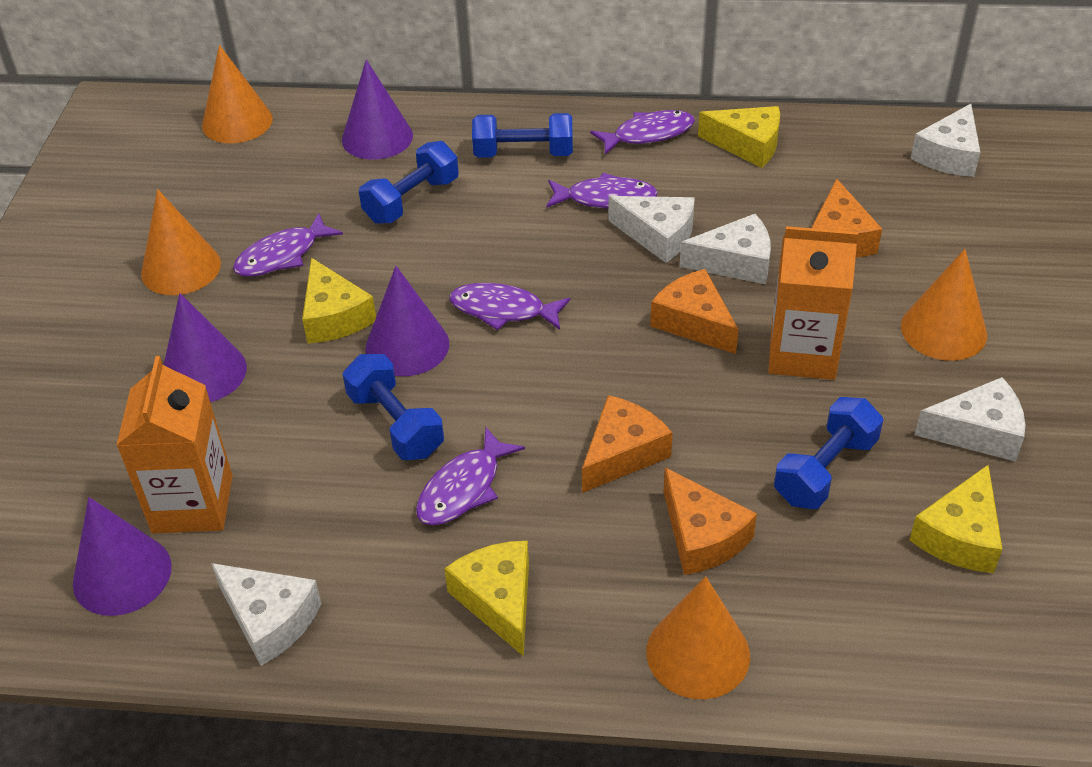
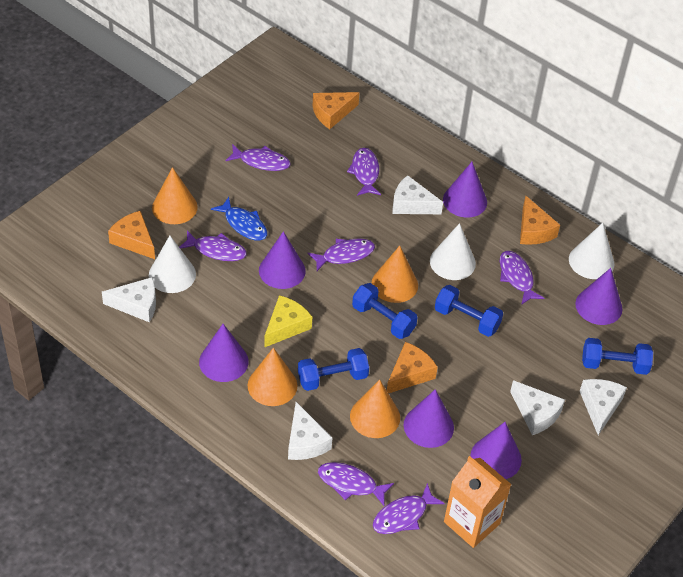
blue fish: none = 0 -> [211,197,267,241] = 1
orange carton: [116,356,233,533] [768,226,859,380] = 2 -> [444,456,511,548] = 1
purple cone: [73,497,172,616] [164,293,247,402] [342,60,413,160] [365,266,449,376] = 4 -> [199,324,249,382] [259,231,306,289] [404,389,454,448] [443,162,487,218] [470,422,522,479] [575,268,622,325] = 6
purple fish: [233,213,343,277] [416,427,525,525] [450,283,570,330] [547,173,658,209] [590,110,695,155] = 5 -> [179,231,247,261] [225,144,290,171] [308,238,375,271] [318,462,394,506] [347,148,381,196] [373,483,445,534] [500,251,544,305] = 7
white cone: none = 0 -> [149,235,196,293] [430,223,476,280] [569,223,614,279] = 3
yellow cheese: [302,258,376,343] [444,541,529,657] [698,106,780,168] [909,464,1002,573] = 4 -> [264,295,312,348] = 1

